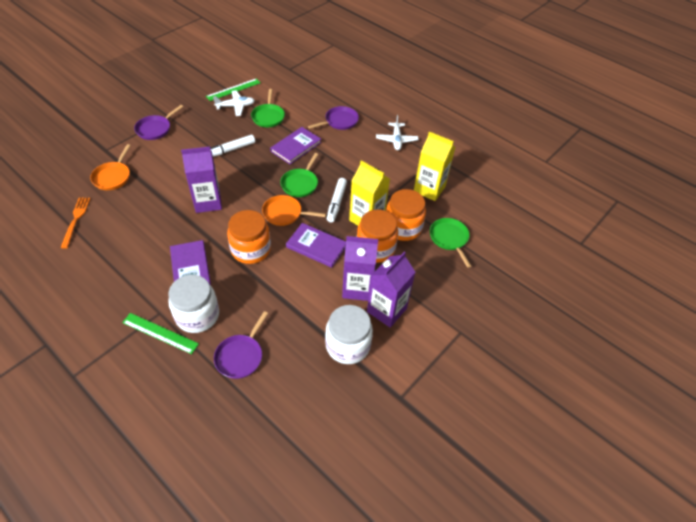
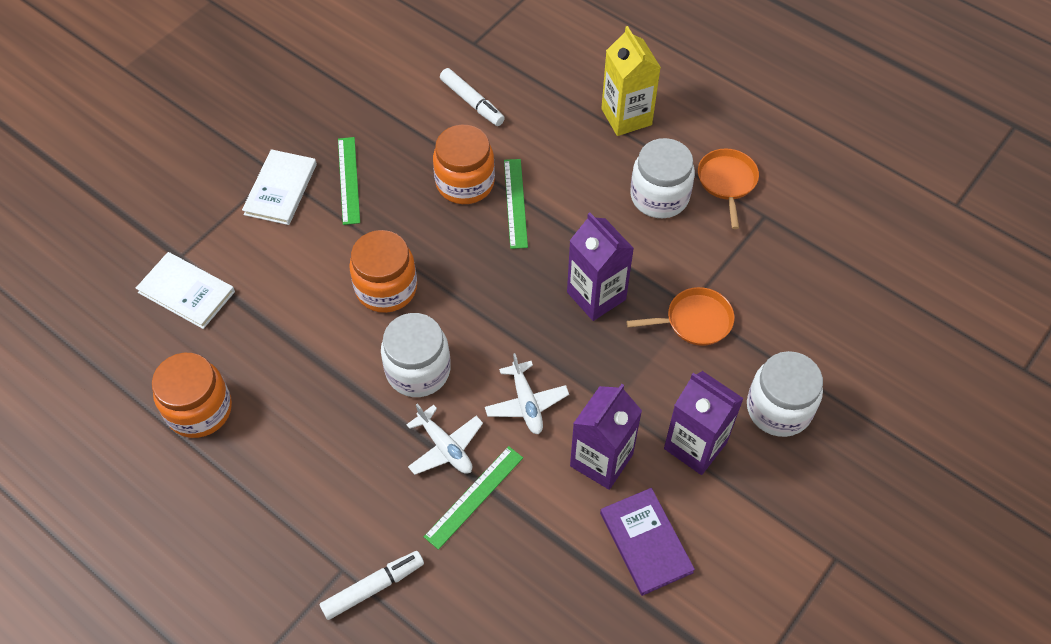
green pan: [251,89,285,127] [280,153,318,197] [430,218,471,268] = 3 -> none = 0
green ruler: [122,313,199,354] [206,78,261,101] = 2 -> [338,137,360,225] [424,446,523,550] [504,159,528,249] = 3
orange fork: [60,198,91,249] = 1 -> none = 0
purple book: [170,240,211,285] [270,127,321,164] [286,223,346,268] = 3 -> [600,488,695,596] = 1
purple pan: [134,105,183,140] [214,311,268,379] [308,106,359,130] = 3 -> none = 0
white book: none = 0 -> [136,252,235,329] [242,149,317,225] = 2
white jar: [168,275,219,333] [325,305,373,364] = 2 -> [381,313,451,397] [630,138,695,218] [747,351,823,437] = 3
yellow carton: [349,160,390,226] [414,132,455,201] = 2 -> [601,26,661,136] = 1

